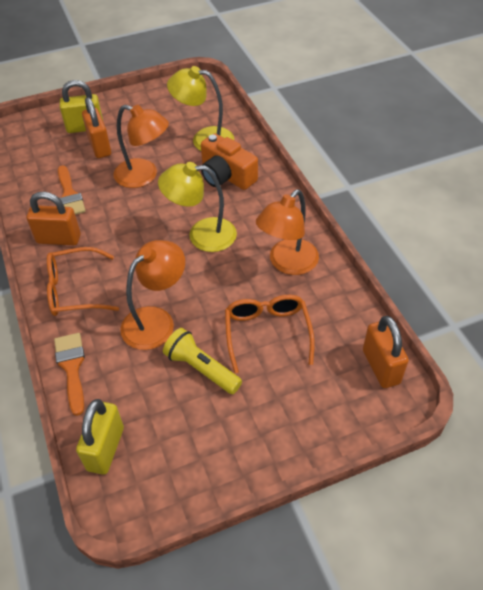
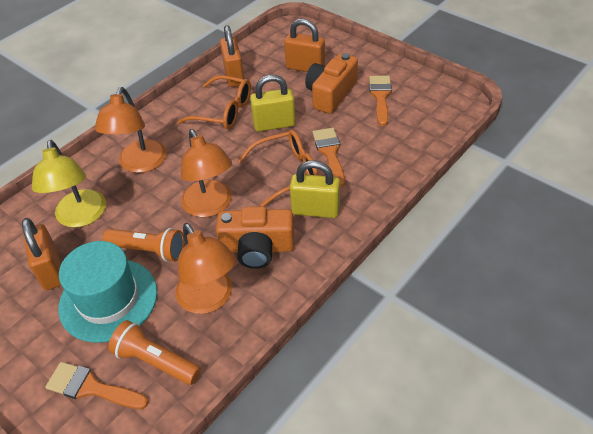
orange brush: [54,333,85,416] [58,165,86,215] = 2 -> [45,362,148,409] [313,128,345,187] [369,76,392,126] = 3
orange camera: [201,133,258,190] = 1 -> [216,206,294,269] [305,53,358,114] = 2
orange flashlight: none = 0 -> [103,228,185,262] [108,320,201,385] = 2
turquoise hat: none = 0 -> [58,241,157,343] = 1
yellow flashlight: [163,328,242,394] = 1 -> none = 0
yellow lamp: [158,162,237,252] [167,66,234,151] = 2 -> [32,140,106,228] = 1

